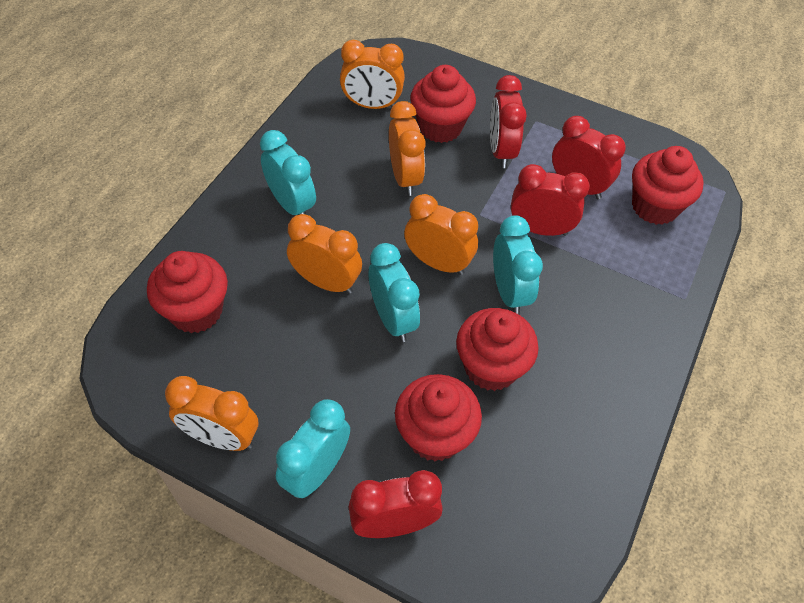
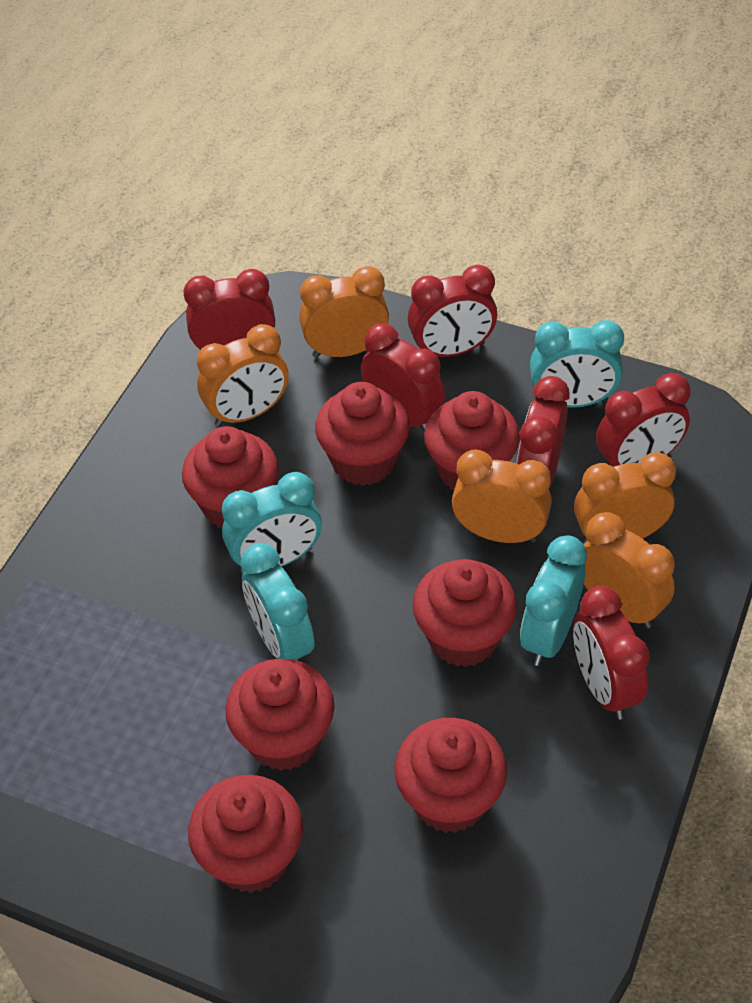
red clock: [348,470,443,538] [490,75,527,168] [511,164,590,236] [552,116,626,199] = 4 -> [183,269,275,350] [361,323,445,432] [408,265,497,357] [517,376,569,486] [573,586,650,719] [596,373,690,467] = 6
red cupcake: [147,251,228,333] [395,374,482,461] [410,65,476,143] [456,308,539,391] [632,146,704,225] = 5 -> [182,426,279,528] [188,775,303,893] [225,659,335,771] [315,382,410,486] [395,718,507,833] [413,559,517,667] [424,391,520,490] = 7

